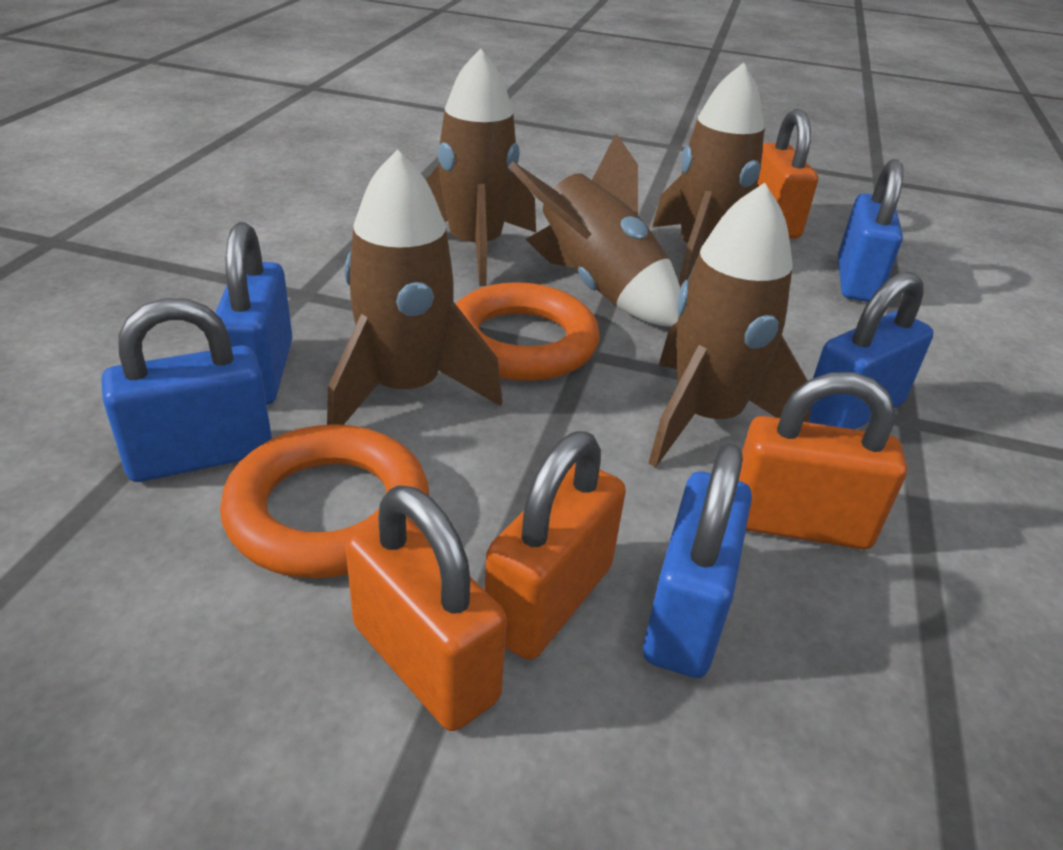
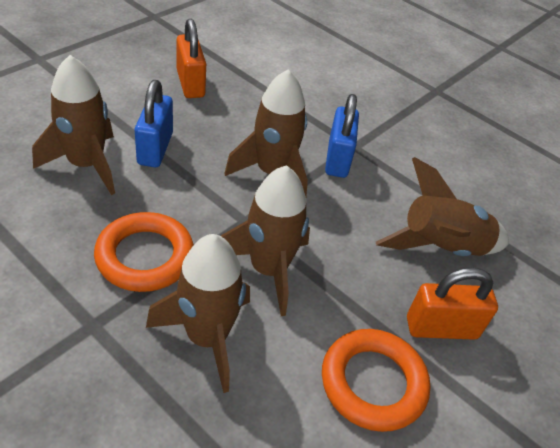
blue padlock: [101,298,272,482] [215,222,292,405] [643,443,752,678] [809,272,934,429] [838,159,903,302] = 5 -> [135,80,173,167] [325,94,359,178] = 2
orange padlock: [346,485,507,731] [485,431,626,660] [738,372,907,549] [758,109,818,239] = 4 -> [176,19,206,98] [407,267,498,340] = 2

